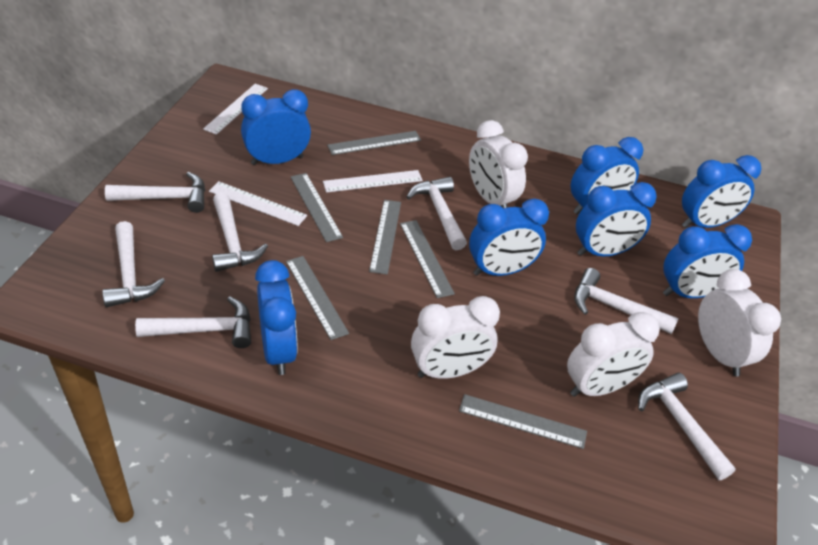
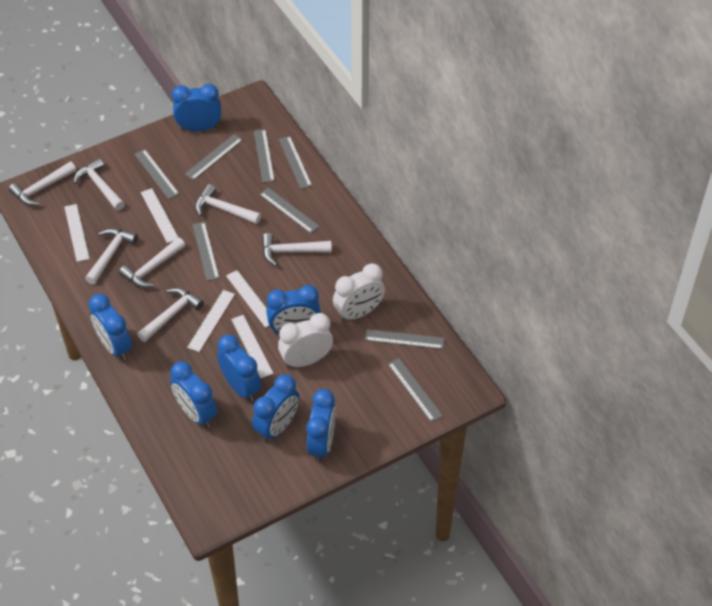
grey ruler: [286,256,349,340] [291,173,343,242] [327,131,421,155] [369,200,401,275] [400,220,455,298] [459,394,587,449] = 6 -> [134,149,179,199] [185,134,243,180] [192,222,219,281] [254,129,275,183] [259,188,320,233] [279,136,312,189] [365,329,445,349] [388,358,443,422] = 8
white clock: [411,296,500,379] [469,120,528,208] [567,312,660,397] [698,269,781,376] = 4 -> [278,313,333,368] [333,263,385,322] = 2
white ruler: [203,84,268,135] [209,181,307,226] [323,170,423,193] = 3 -> [64,204,90,262] [141,188,178,243] [187,290,235,352] [226,270,269,328] [231,315,273,378] = 5

